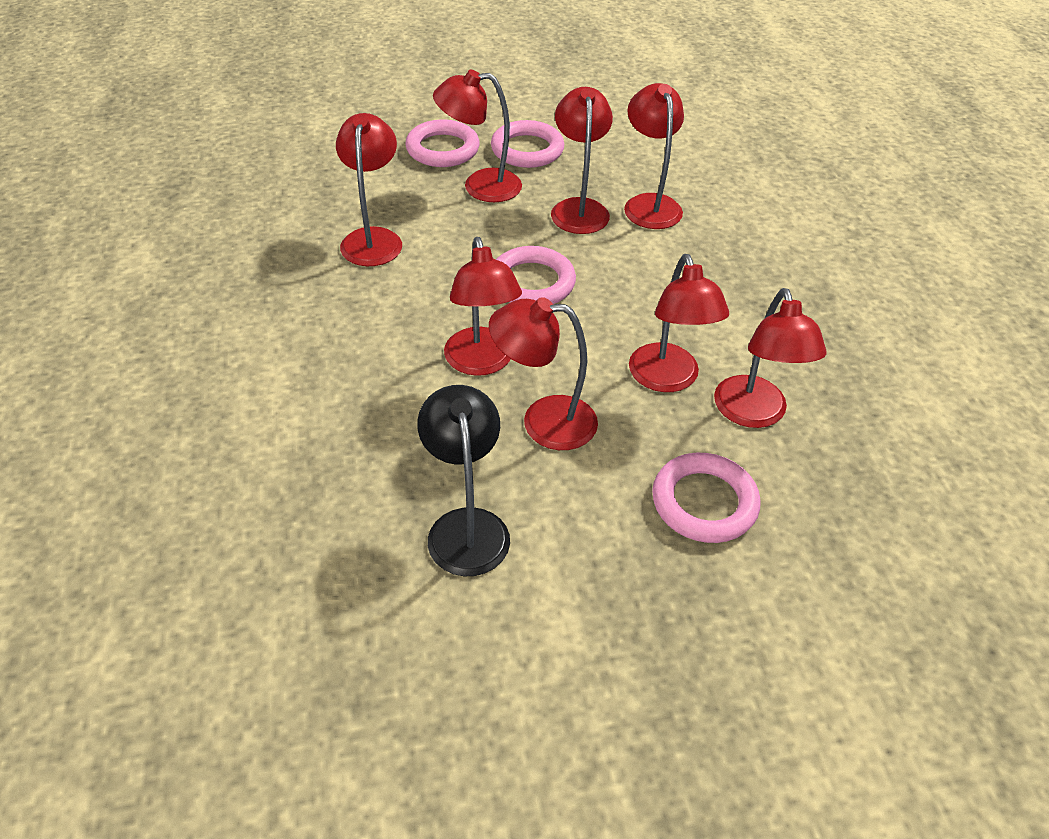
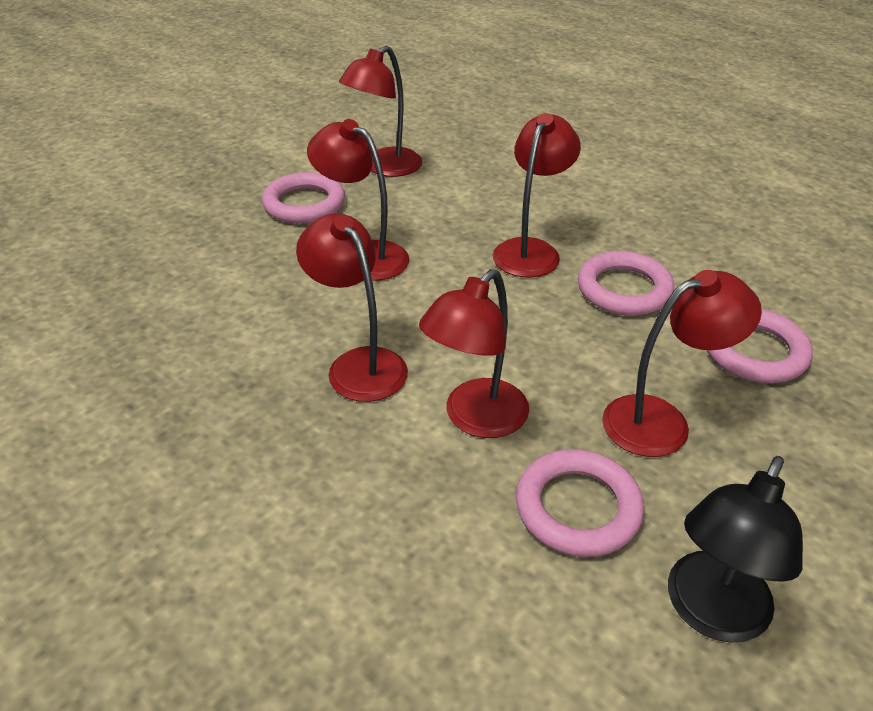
red lamp: [336,113,402,266] [433,70,522,202] [444,237,522,376] [489,297,598,450] [551,87,613,234] [624,83,684,229] [629,254,729,392] [714,288,827,428] = 8 -> [296,213,408,402] [307,119,409,281] [339,46,422,177] [419,269,529,438] [493,113,581,277] [602,270,762,457] = 6

